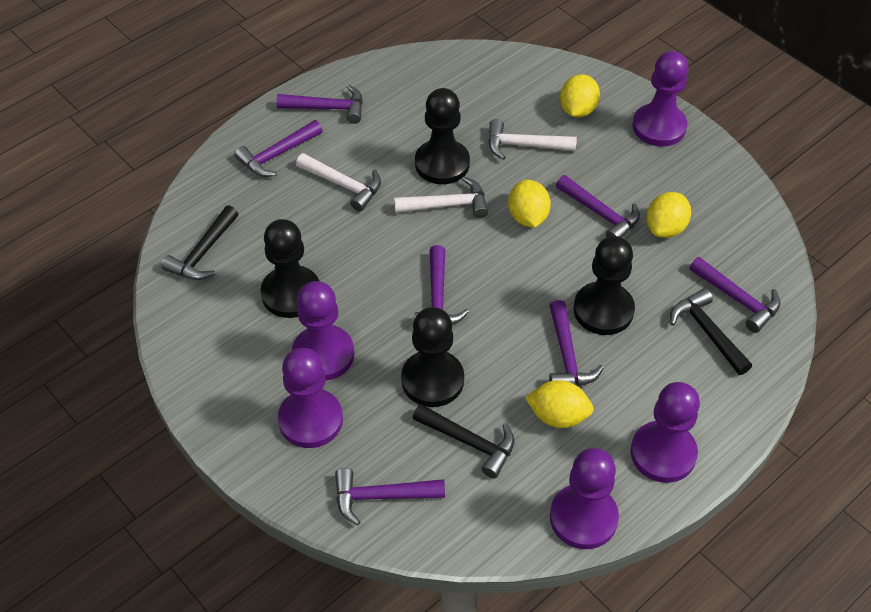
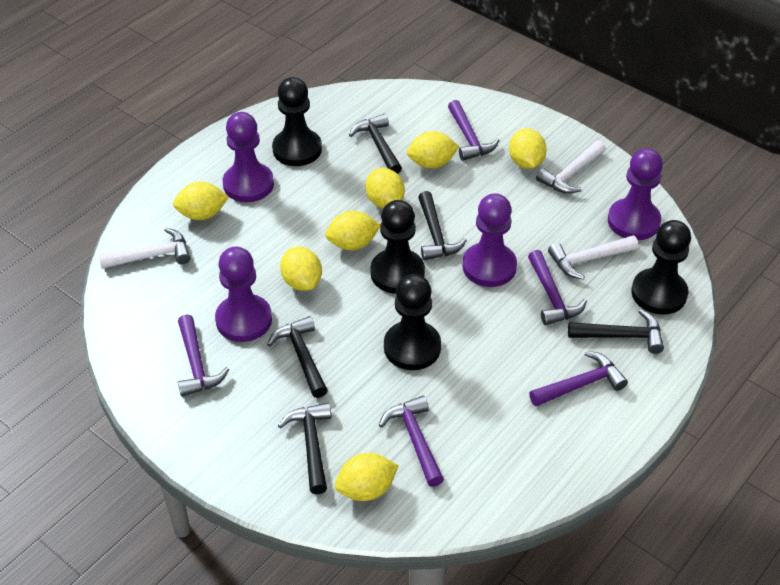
black hammer: [161,205,238,280] [413,404,515,479] [670,288,752,375] = 3 -> [267,316,328,398] [278,403,331,494] [349,114,402,174] [418,191,467,261] [568,309,664,354] = 5
purple hammer: [234,120,323,177] [276,85,363,124] [335,468,445,525] [415,245,469,325] [549,300,604,386] [556,175,640,238] [689,257,780,333] = 7 -> [178,314,229,397] [379,396,444,487] [448,100,499,161] [528,250,587,325] [529,351,628,406] = 5
purple pawn: [278,348,343,448] [292,281,354,381] [550,448,619,549] [630,382,700,483] [633,51,688,147] = 5 -> [215,247,272,342] [223,112,274,202] [463,193,517,287] [608,148,663,240] = 4
yellow lemon: [508,180,551,228] [525,380,594,428] [560,74,600,118] [646,192,691,238] = 4 -> [173,182,229,220] [280,247,322,291] [325,211,381,250] [335,453,399,501] [366,168,405,209] [407,131,459,168] [509,129,547,169] = 7

